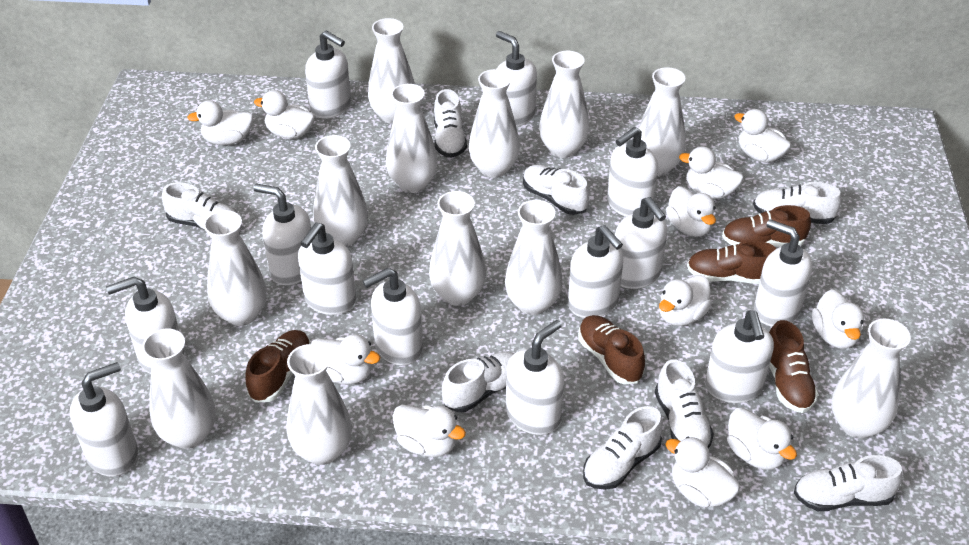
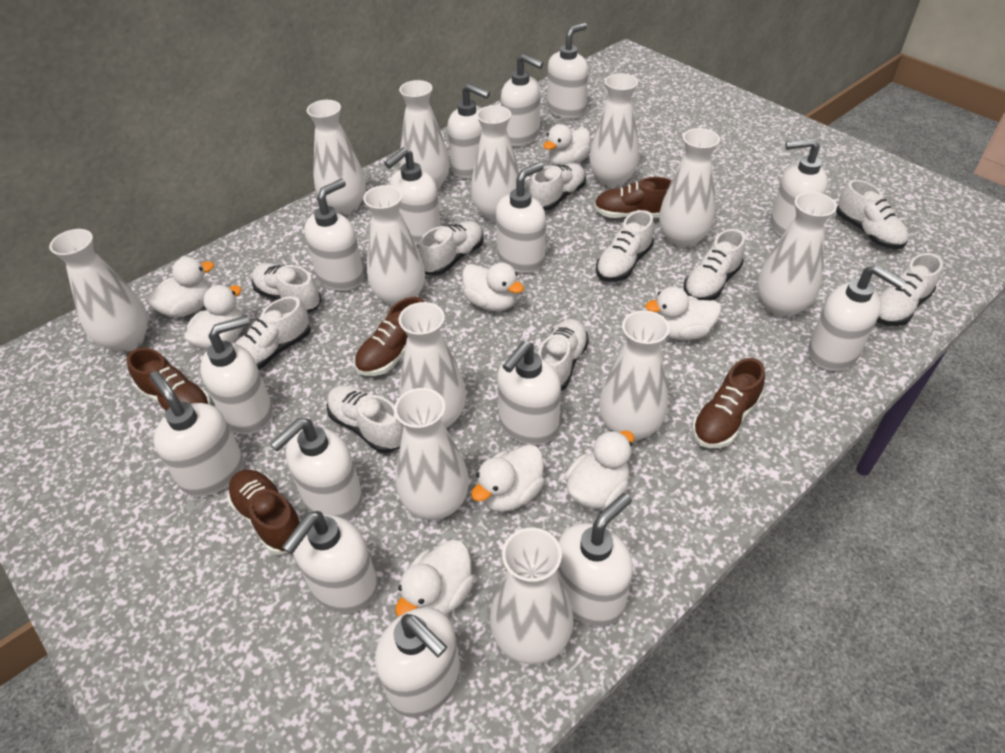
white duck: [187,100,253,145] [254,90,315,139] [311,334,380,384] [392,405,466,457] [659,275,712,326] [665,437,740,508] [666,186,716,237] [679,146,743,199] [727,407,797,470] [734,109,791,163] [812,289,864,349] = 11 -> [145,257,214,318] [184,285,243,351] [395,540,474,617] [462,263,524,311] [471,444,545,512] [543,124,591,165] [565,430,634,509] [645,286,721,340] = 8
white shoe: [162,182,242,230] [434,89,467,158] [442,352,515,412] [523,165,589,215] [583,406,663,490] [655,359,714,448] [753,182,842,224] [794,455,903,511] = 8 -> [235,296,310,370] [252,263,321,313] [326,385,404,453] [418,221,484,275] [529,163,586,211] [537,319,589,391] [596,210,654,282] [684,229,745,300] [836,180,908,249] [877,253,943,326] = 10
white soap dispenser: [70,362,138,476] [106,277,184,374] [253,184,311,285] [298,223,356,315] [305,30,351,119] [363,268,423,365] [496,31,537,127] [506,320,564,435] [568,225,623,318] [607,127,658,217] [615,197,667,289] [705,310,774,403] [754,219,813,327] = 13 -> [150,371,244,497] [200,315,273,434] [270,418,363,520] [282,511,378,613] [304,179,364,291] [375,607,461,717] [384,147,441,245] [447,83,490,178] [496,162,546,273] [497,341,561,445] [501,54,543,146] [547,23,588,119] [556,493,633,626] [770,138,828,237] [808,264,906,371] = 15

